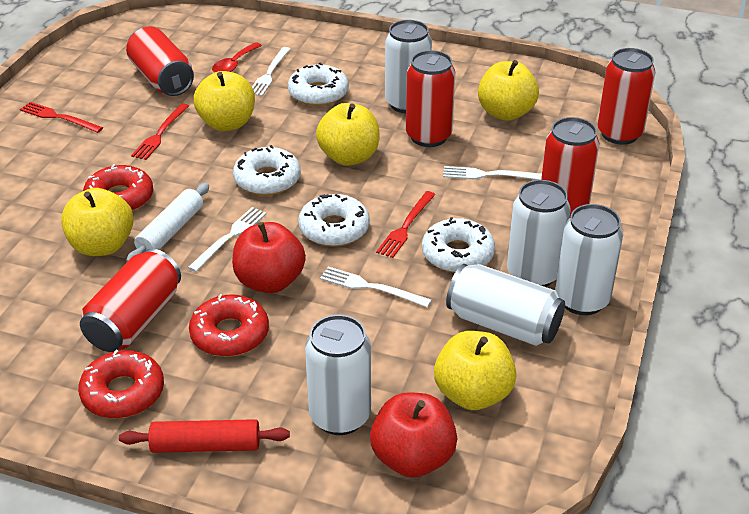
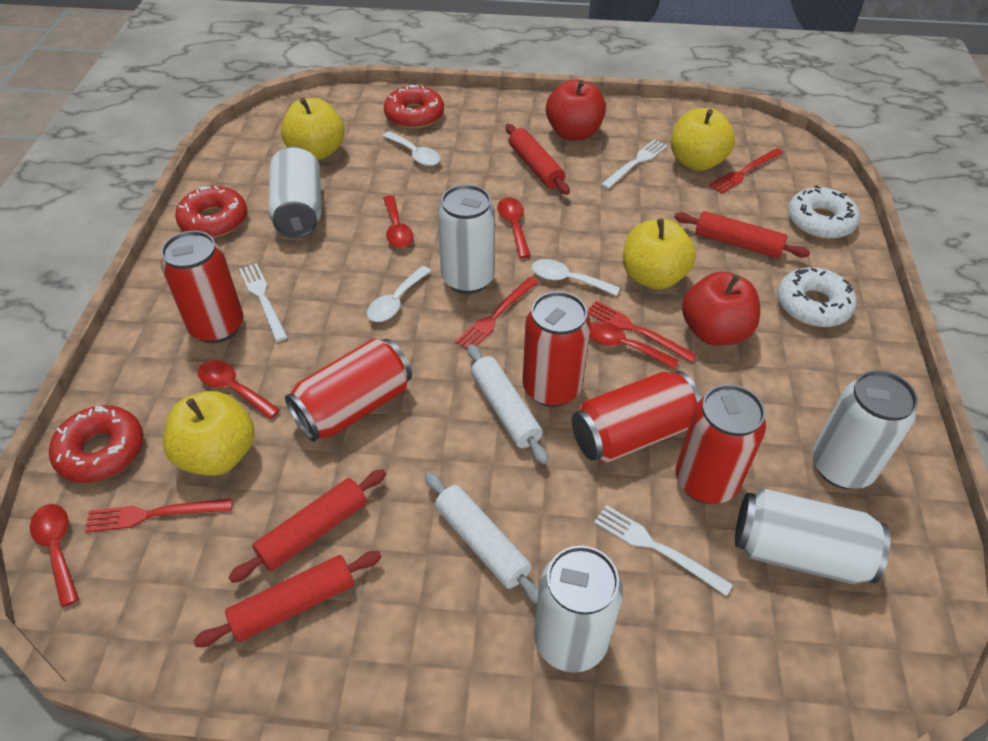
red fork: [20,102,103,133] [131,103,189,160] [376,191,436,258] = 3 -> [85,498,233,533] [455,277,538,349] [587,301,697,362] [709,148,783,194] = 4
red rolling pin: [119,419,290,453] = 1 -> [193,551,381,647] [228,469,386,583] [506,124,570,195] [674,211,810,258] = 4
red spoon: [212,42,262,72] = 1 -> [30,504,79,607] [198,360,280,419] [383,195,414,248] [497,198,531,258] [590,321,679,369] = 5
white donut: [233,145,301,195] [288,63,349,106] [298,194,370,247] [422,217,495,273] = 4 -> [777,267,857,327] [788,185,860,239] = 2
white fork: [188,207,267,272] [252,47,290,96] [320,267,432,308] [443,166,542,180] = 4 -> [239,263,288,342] [594,505,733,596] [601,139,668,189] = 3
white rolling pin: [126,183,209,262] = 1 -> [425,472,539,604] [468,344,548,464] = 2
white spoon: none = 0 -> [367,266,431,322] [383,131,440,166] [532,259,620,296] = 3
yellow apple: [61,188,134,256] [194,71,255,131] [316,103,380,166] [434,331,517,410] [478,60,539,121] = 5 -> [163,391,255,476] [281,98,344,160] [623,218,696,290] [671,108,735,171] = 4

